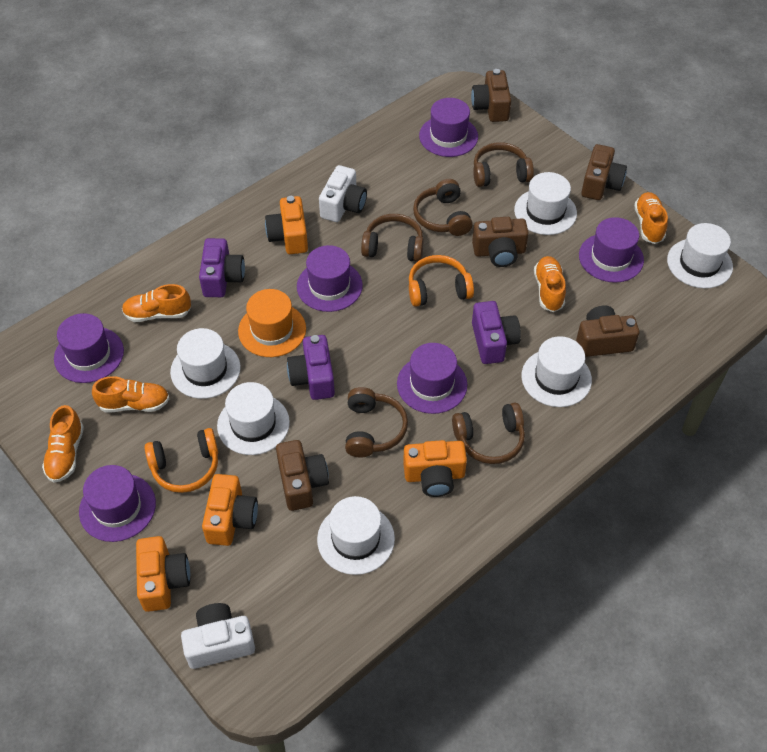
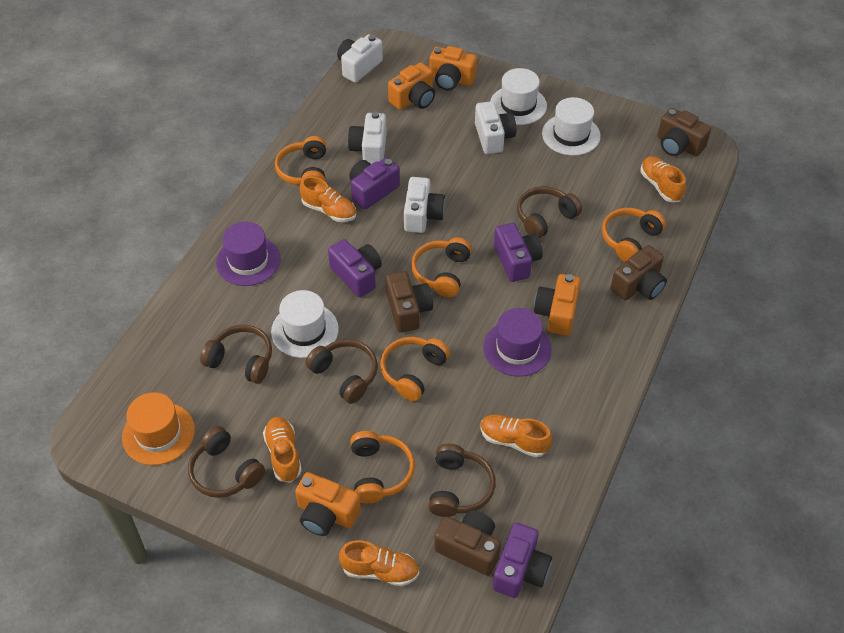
brown camera: [276,440,329,511] [471,69,511,122] [472,217,529,267] [576,305,639,357] [581,144,627,200] = 5 -> [386,271,433,333] [434,510,501,576] [610,245,667,300] [657,108,711,156] = 4
orange headphones: [144,428,218,493] [409,255,474,307] = 2 -> [275,136,326,185] [350,431,415,504] [380,337,450,401] [411,237,472,297] [602,208,666,262] = 5
purple camera: [199,238,245,297] [287,335,335,400] [472,301,521,364] = 3 -> [328,239,382,297] [349,157,400,209] [493,523,552,598] [494,223,543,282] = 4
purple hat: [54,313,124,383] [79,465,156,542] [297,245,363,312] [397,343,467,414] [419,98,478,157] [579,217,644,283] = 6 -> [216,222,280,286] [483,308,552,377] = 2
white camera: [181,603,255,669] [319,165,367,222] = 2 -> [337,34,383,83] [348,112,387,164] [404,177,445,233] [475,101,516,154] = 4
white hat: [170,328,241,399] [217,382,290,455] [317,496,395,575] [514,172,577,235] [521,336,592,407] [667,223,733,288] = 6 -> [271,290,339,358] [490,68,547,125] [542,97,601,156] = 3

